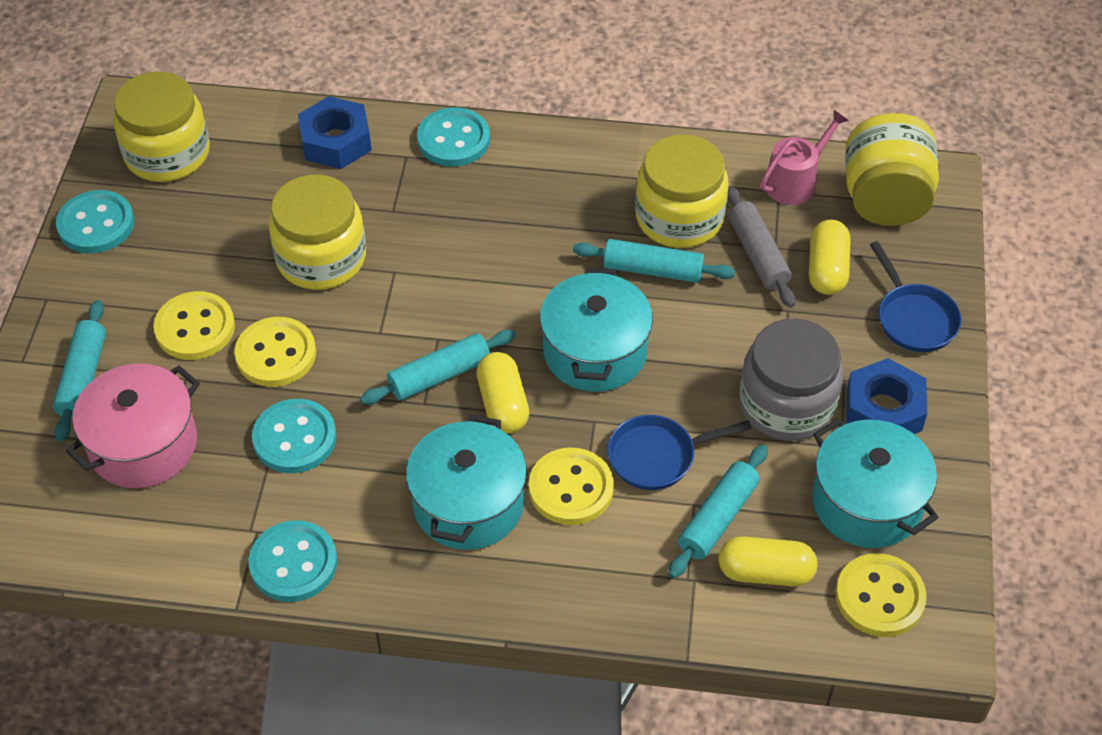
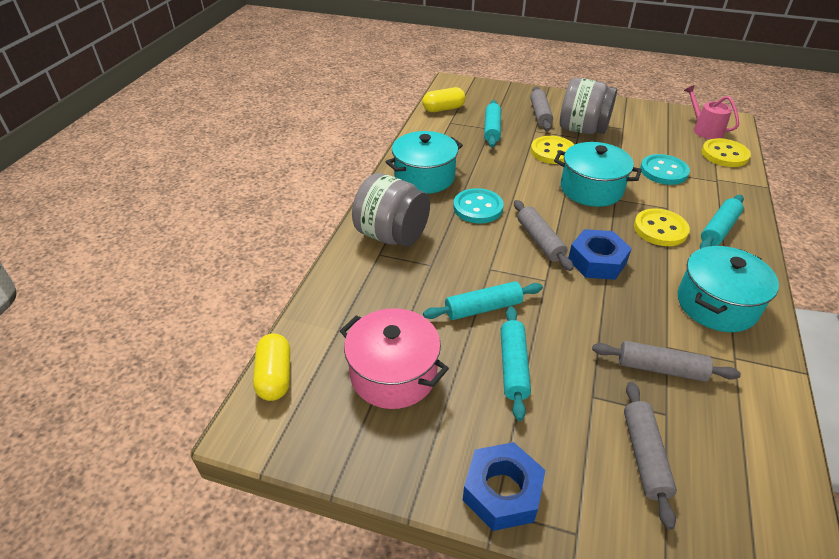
blue pan: [608,415,752,490] [870,241,962,352] = 2 -> none = 0
grey jar: [739,318,844,441] = 1 -> [352,173,430,247] [560,78,617,134] = 2
grey rolling pin: [727,186,795,308] = 1 -> [514,200,573,271] [530,87,553,131] [592,341,741,382] [624,382,677,530] = 4
turquoise button: [56,190,134,253] [249,520,338,602] [252,399,337,473] [417,107,490,166] = 4 -> [453,188,504,223] [640,154,690,185] = 2
yellow button: [153,291,235,360] [234,317,316,387] [529,448,614,525] [836,553,927,637] = 4 -> [531,136,574,164] [634,208,690,246] [702,138,751,167] = 3
yellow capsule: [477,352,529,434] [719,536,818,586] [809,219,850,295] = 3 -> [253,333,290,401] [423,87,466,112] = 2
yellow jar: [113,72,210,182] [269,174,366,290] [635,134,729,248] [845,113,939,226] = 4 -> none = 0

